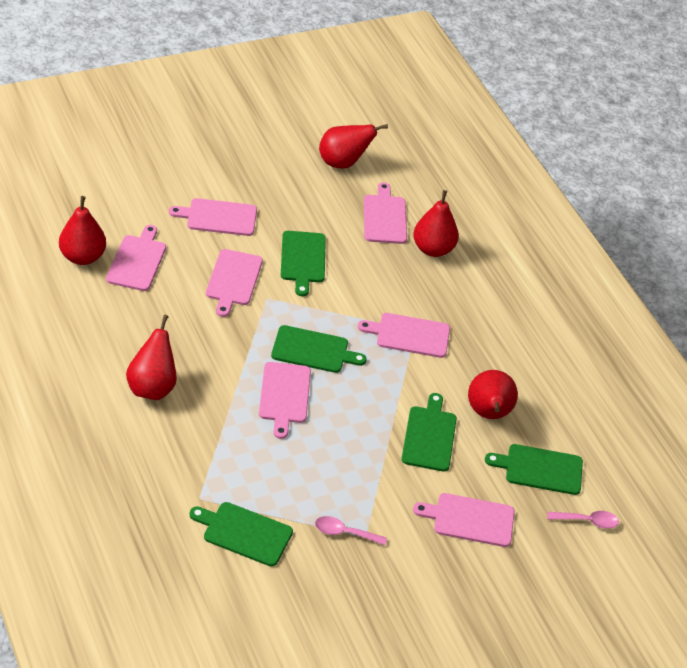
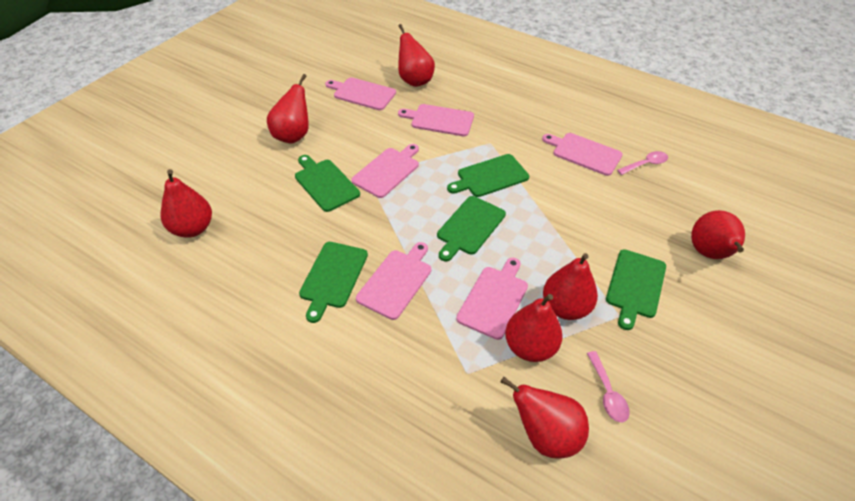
pink cutting board: [106,225,166,291] [169,198,257,236] [206,249,263,317] [259,362,311,439] [358,313,450,358] [364,182,407,244] [413,493,515,547] = 7 -> [325,77,396,110] [351,144,419,198] [356,242,431,320] [398,104,474,136] [456,258,528,340] [542,133,623,176] = 6
red pear: [59,196,106,265] [126,315,177,400] [319,124,388,169] [413,190,459,257] [468,370,518,419] = 5 -> [160,169,212,238] [267,74,309,144] [398,24,435,87] [501,377,589,459] [505,294,563,362] [543,253,598,320] [691,210,745,259] = 7

